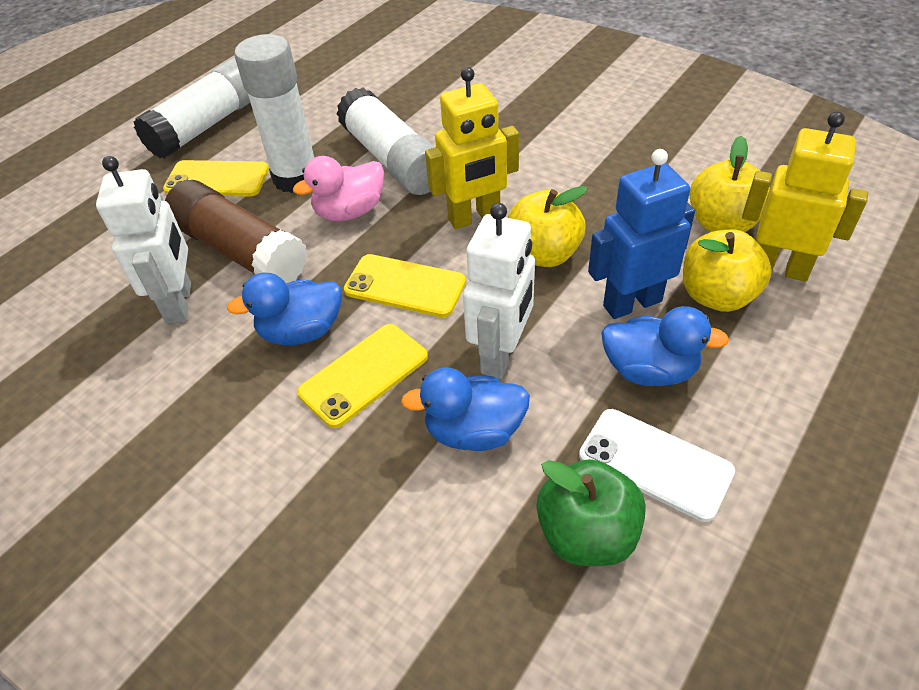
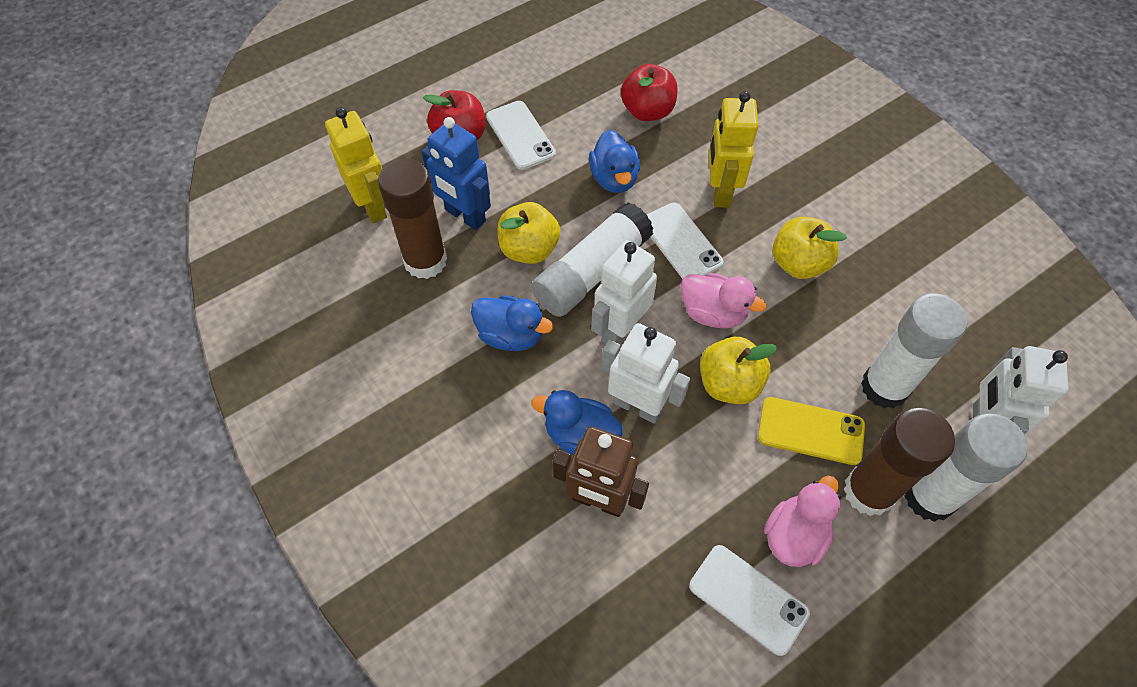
brown glue stick: [165,180,308,283] = 1 -> [378,158,447,279] [844,408,955,516] = 2
brown robot: none = 0 -> [553,426,649,517] = 1
green apple: [537,459,646,566] = 1 -> none = 0
pink duck: [293,156,384,221] = 1 -> [681,273,766,329] [764,475,841,567] = 2
red apple: none = 0 -> [423,90,486,140] [621,64,677,121] = 2
white phone: [579,409,735,522] = 1 -> [486,101,556,170] [647,203,724,279] [689,545,810,656] = 3
white robot: [96,156,191,324] [463,203,535,379] = 2 -> [591,240,657,344] [602,323,690,423] [973,346,1068,436] = 3
yellow phone: [163,160,269,197] [297,324,428,428] [344,254,466,318] = 3 -> [758,397,865,465] = 1

